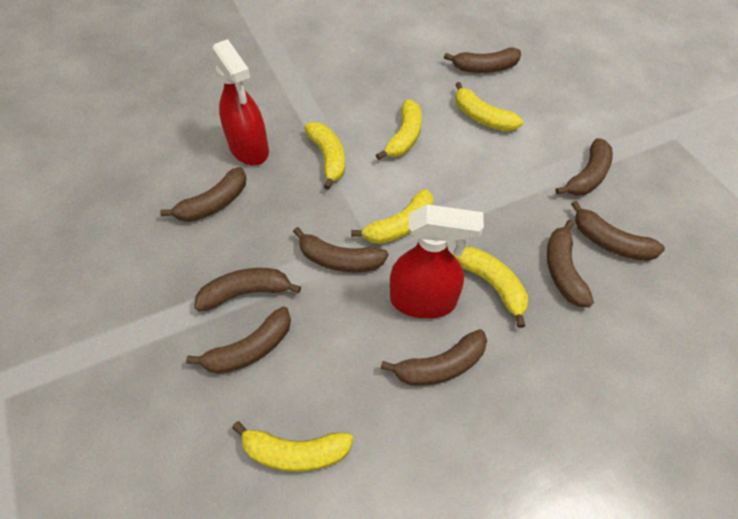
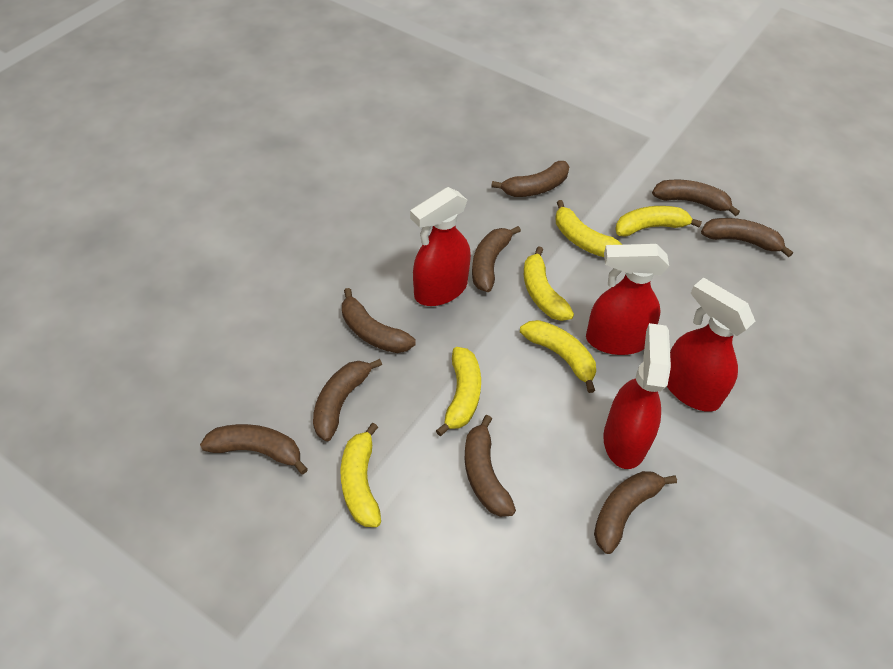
red spray bottle: [211,39,269,165] [390,204,484,319] = 2 -> [410,187,471,306] [586,244,669,355] [603,323,671,469] [667,277,755,412] = 4

